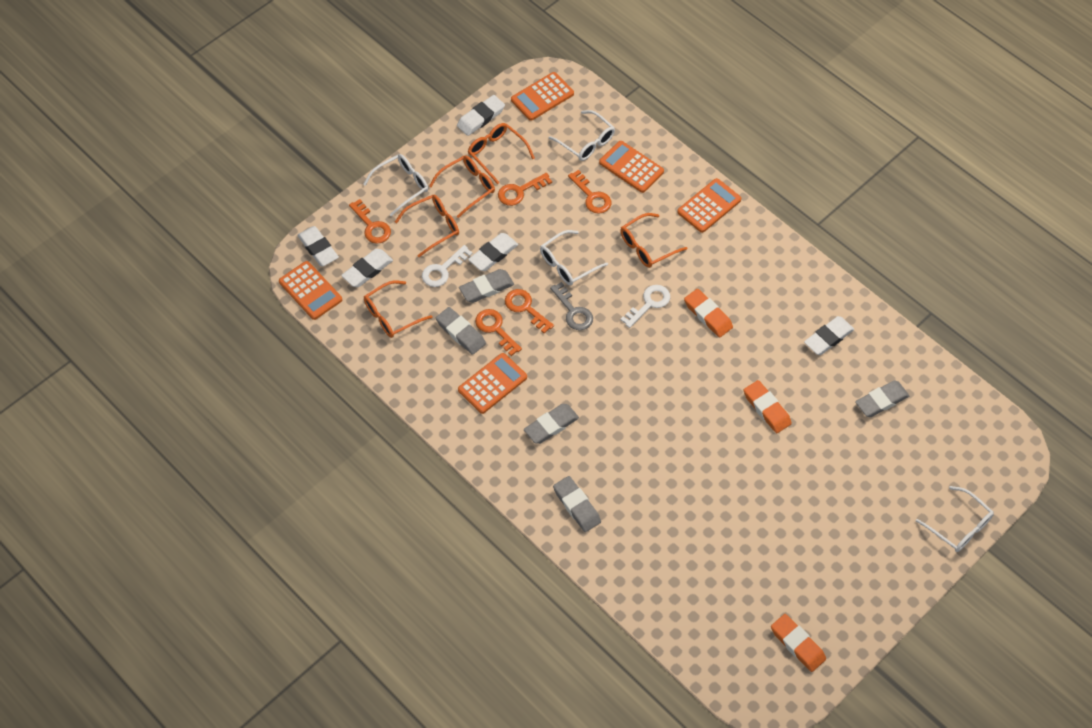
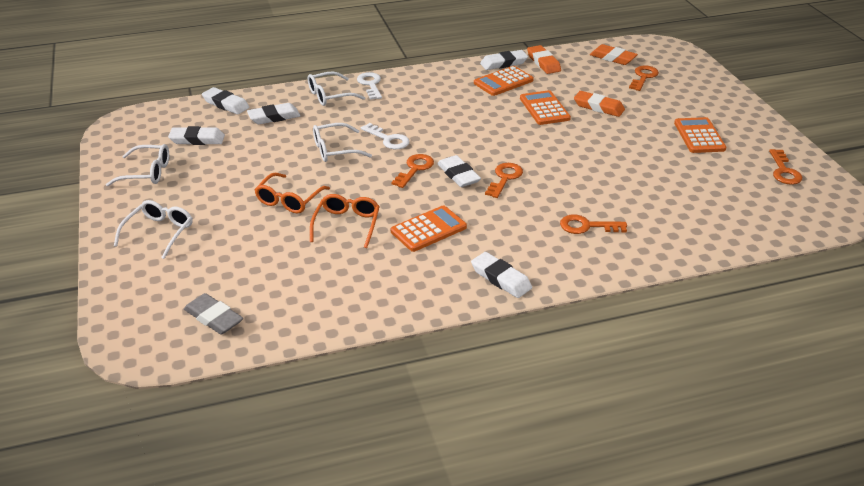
grey eraser: [436,307,486,355] [459,269,514,303] [524,404,579,444] [553,476,601,532] [855,380,909,417] = 5 -> [184,293,243,335] = 1
grey key: [550,282,593,330] = 1 -> none = 0
orange calculator: [279,261,342,320] [458,353,527,414] [511,72,574,121] [599,141,664,193] [677,178,741,233] = 5 -> [391,205,467,252] [474,66,534,96] [520,90,571,125] [674,117,726,153] = 4
orange glasses: [364,280,433,338] [395,195,459,257] [429,155,495,218] [468,123,535,185] [620,213,687,268] = 5 -> [254,173,330,213] [310,194,380,248] = 2
white eraser: [297,226,339,266] [341,249,393,287] [457,95,505,136] [468,233,518,271] [804,316,854,355] = 5 -> [168,126,225,145] [202,87,250,115] [247,103,301,124] [437,155,481,187] [471,252,532,298] [480,50,528,70] = 6

